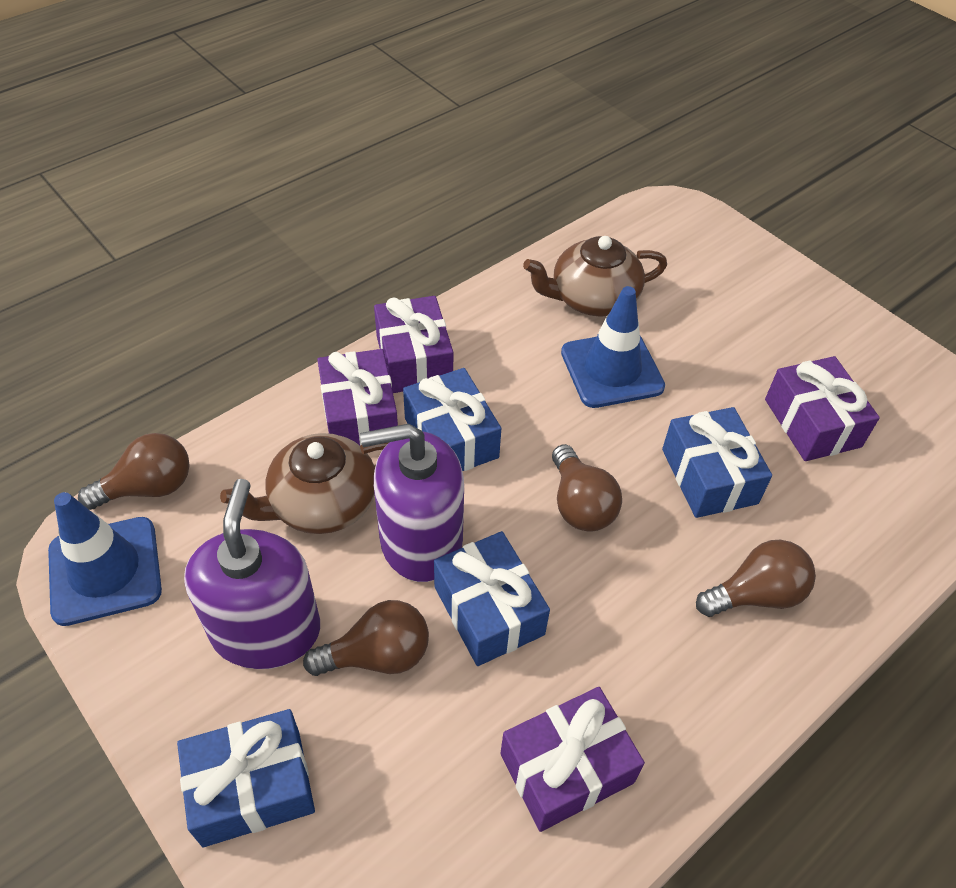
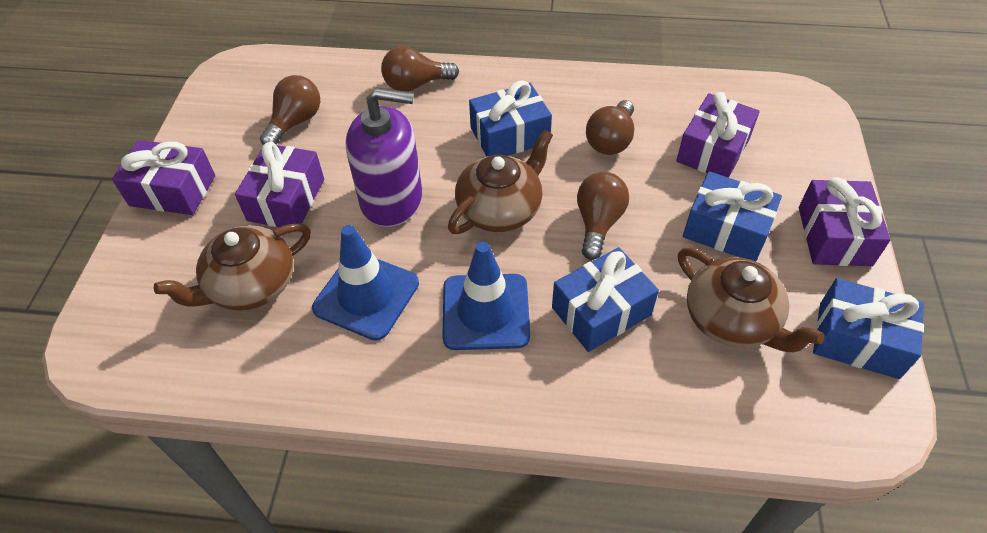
brown teapot: [220,433,389,534] [523,236,667,317] = 2 -> [154,223,311,311] [448,130,553,234] [678,248,824,352] = 3
purple soap dispenser: [184,479,320,669] [360,424,464,582] = 2 -> [346,88,422,227] = 1

